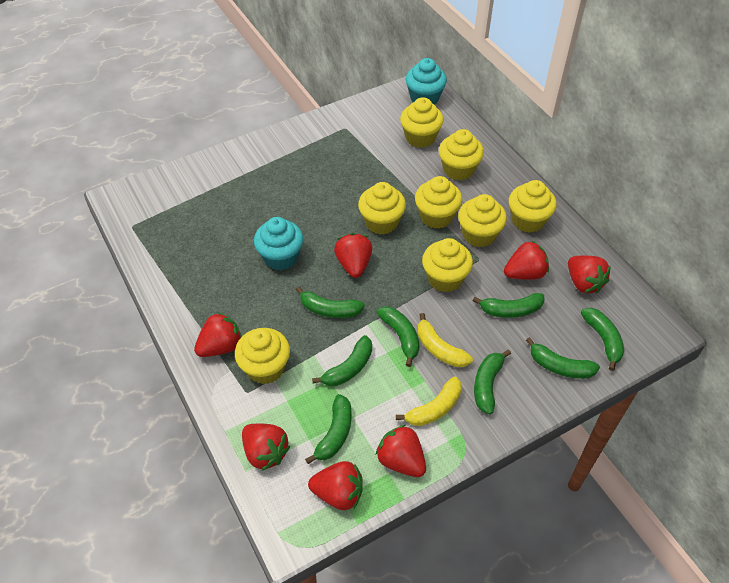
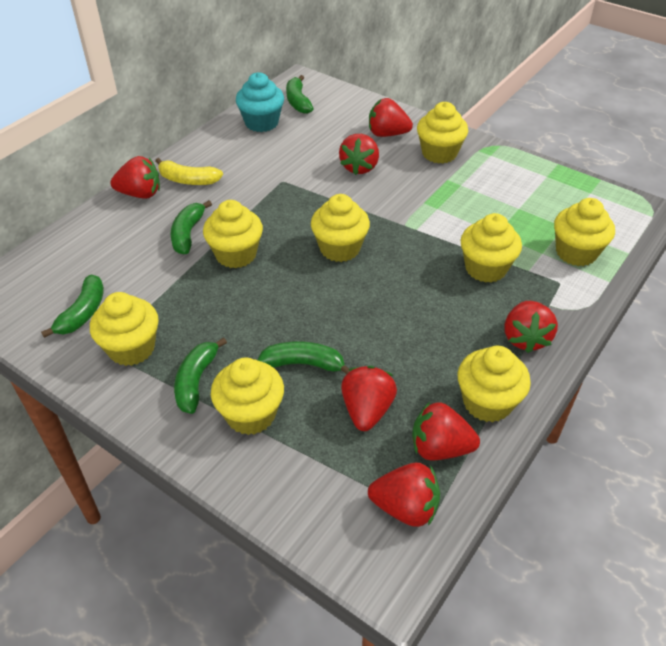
green banana: [296,287,365,318] [305,394,351,464] [312,335,372,386] [376,306,420,367] [473,293,544,318] [474,349,511,414] [526,337,600,379] [581,308,624,371] = 8 -> [41,275,104,338] [170,200,212,255] [174,337,227,414] [258,341,350,374] [286,75,314,114] = 5
turquoise cupcake: [254,217,303,270] [406,58,447,104] = 2 -> [236,72,284,132] = 1
yellow banana: [396,376,462,426] [417,313,473,367] = 2 -> [155,158,223,185] = 1

